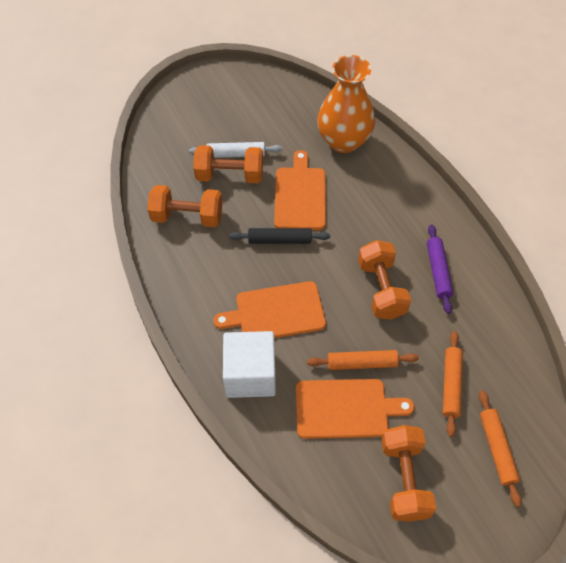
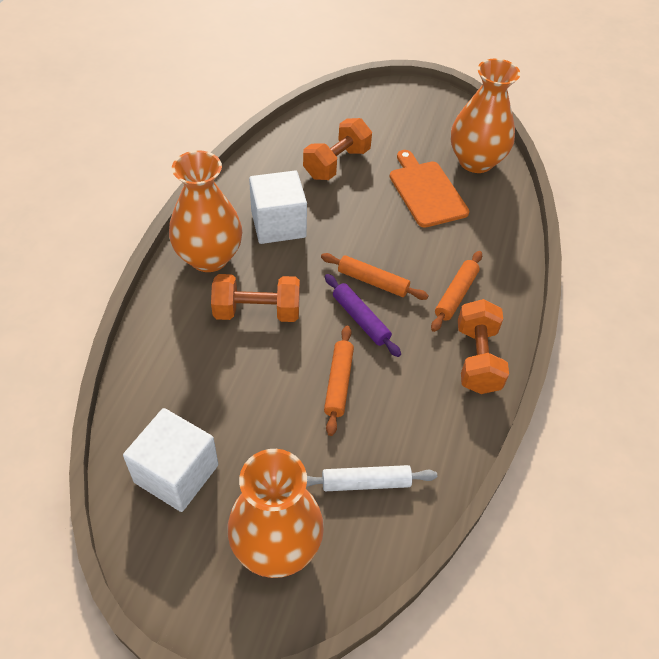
black rolling pin: [229,228,330,244] = 1 -> none = 0
orange cutting board: [213,281,326,338] [274,150,326,230] [296,379,415,439] = 3 -> [389,150,469,228] = 1
orange dumbbell: [148,185,222,227] [193,145,263,183] [358,240,411,320] [382,425,436,522] = 4 -> [211,274,300,322] [303,118,372,180] [458,299,509,394] = 3
orange vase: [317,55,375,153] = 1 -> [169,150,242,272] [227,449,324,578] [451,59,520,173] = 3
white cube: [223,331,276,398] = 1 -> [123,408,218,512] [249,171,307,244] = 2

